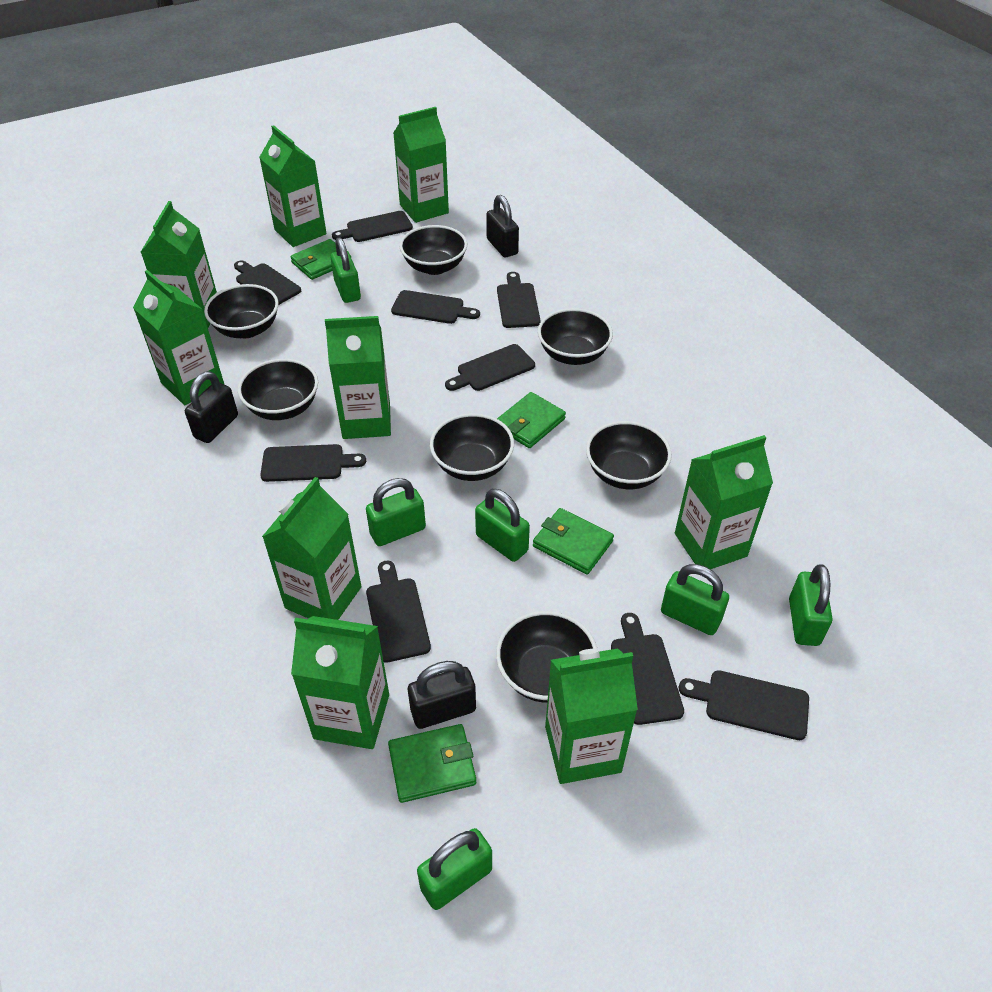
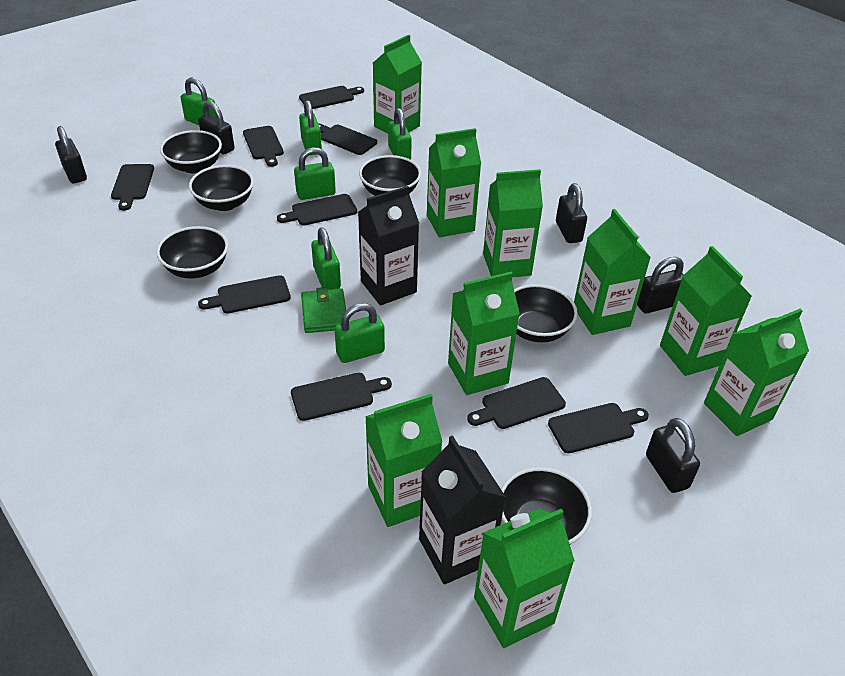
black bowl: [204,284,279,338] [238,359,318,420] [399,225,467,275] [430,413,514,481] [496,611,597,703] [538,308,613,365] [586,421,672,489] = 7 -> [156,226,228,279] [160,130,222,173] [189,165,254,211] [359,155,421,196] [501,467,592,544] [514,284,578,342] = 6
black carton: none = 0 -> [358,186,419,306] [419,436,506,584] = 2
black padlock: [185,371,238,443] [408,661,476,729] [486,195,519,257] = 3 -> [55,126,87,184] [198,101,235,154] [556,183,587,243] [637,257,684,314] [646,418,700,493] = 5
green wallet: [290,239,351,280] [388,724,476,803] [497,392,566,448] [533,508,614,575] = 4 -> [301,287,346,333] = 1

